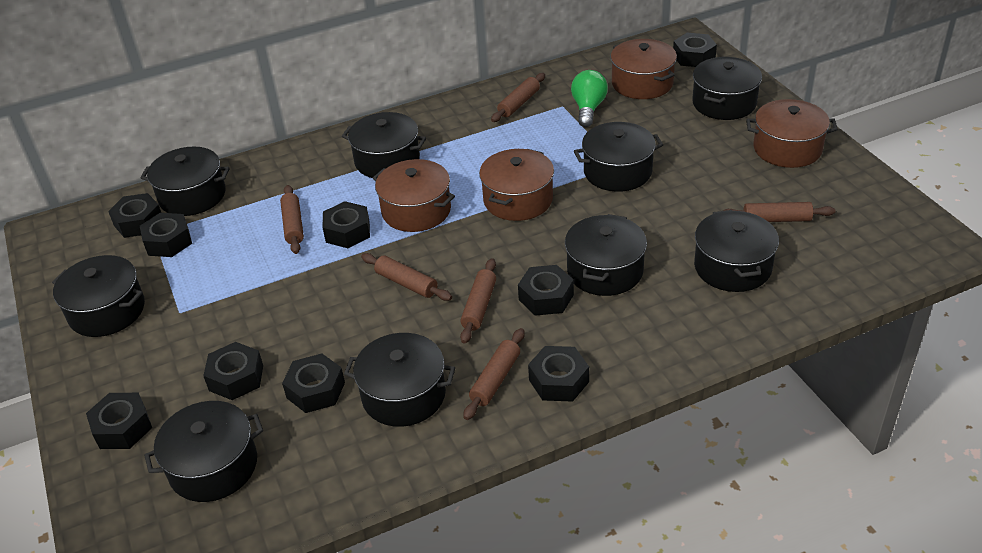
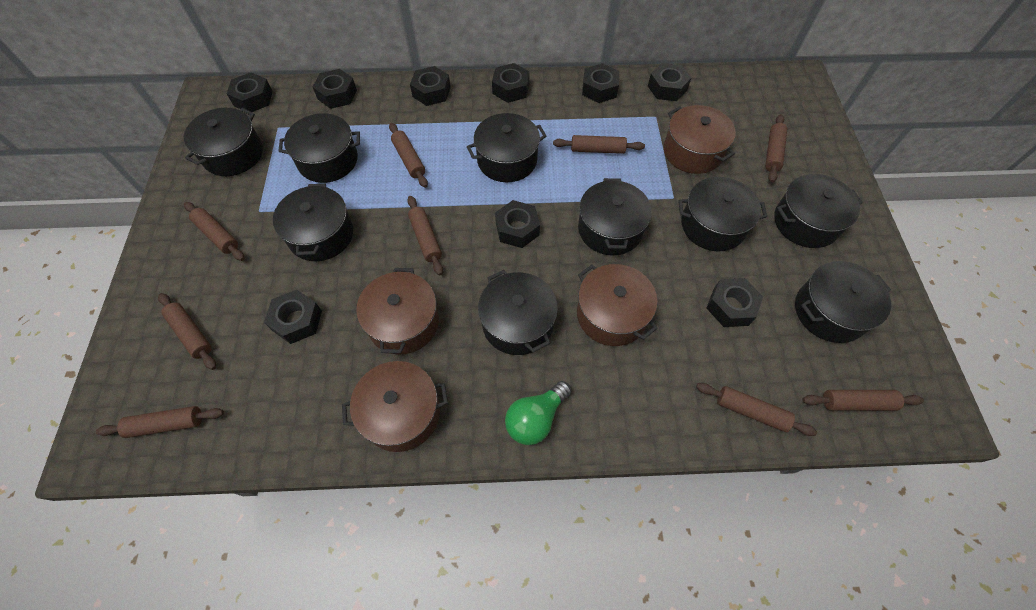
brown rolling pin: [280,185,304,254] [361,253,452,301] [460,258,496,344] [463,328,525,420] [491,73,545,122] [723,202,835,222] = 6 -> [96,406,224,438] [158,293,216,370] [184,202,245,261] [389,123,428,188] [407,196,443,275] [553,135,645,154] [696,383,817,436] [765,114,787,183] [802,390,924,411] = 9

